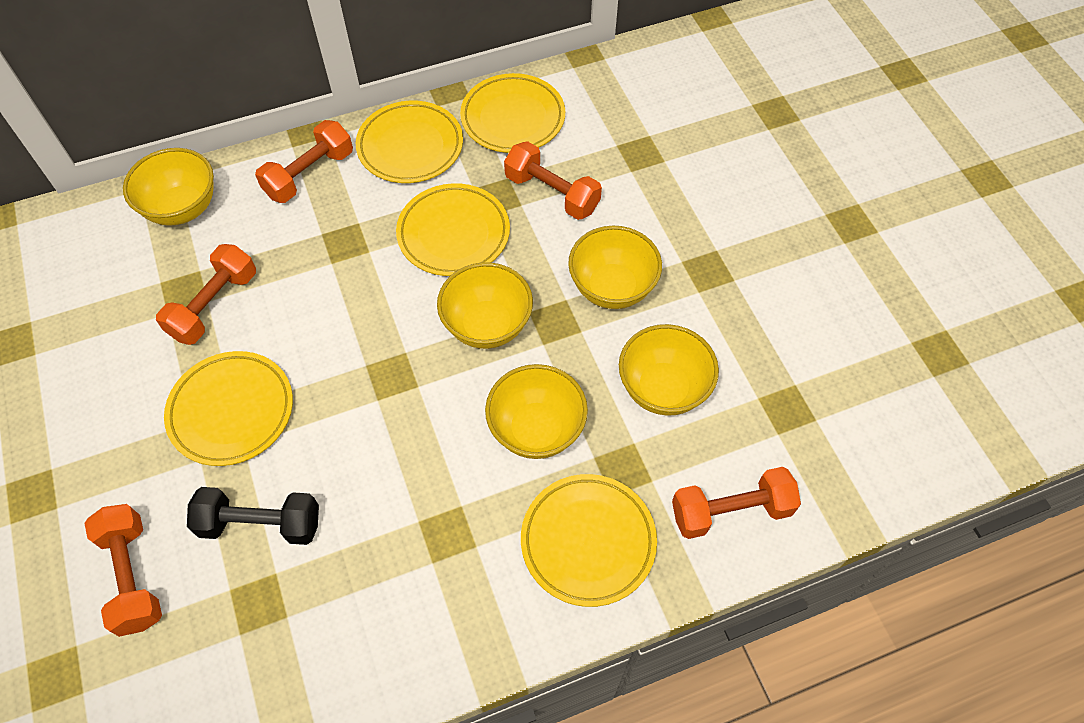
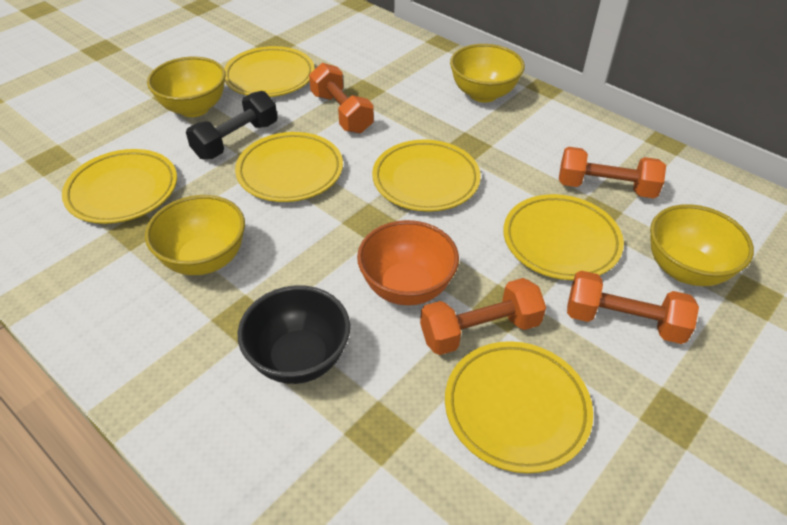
black bowl: none = 0 -> [238,285,350,384] = 1
orange bowl: none = 0 -> [357,220,459,306] = 1
orange dumbbell: [85,504,162,637] [156,244,256,345] [255,120,353,203] [504,141,602,220] [672,467,801,539] = 5 -> [309,63,374,133] [420,278,546,355] [559,147,666,198] [567,271,699,344] = 4
yellow bowl: [123,148,214,226] [437,262,533,349] [485,364,588,459] [568,226,662,309] [619,324,719,416] = 5 -> [145,195,245,275] [147,57,226,117] [450,44,525,103] [650,204,754,286] = 4
yellow plate: [164,351,293,466] [356,101,463,183] [396,183,510,276] [460,73,565,153] [521,474,657,607] = 5 -> [62,149,177,224] [224,46,315,97] [235,132,343,202] [372,140,481,212] [445,341,593,473] [503,194,624,280] = 6

